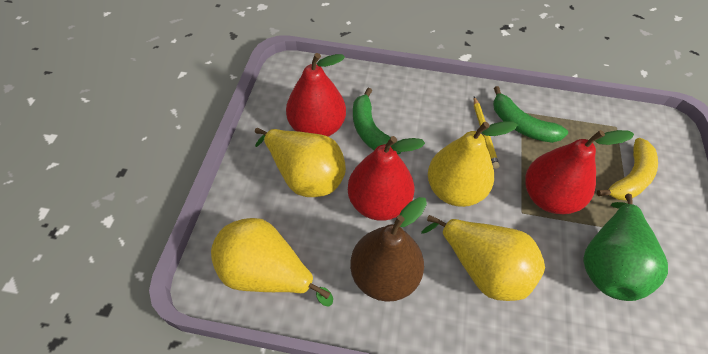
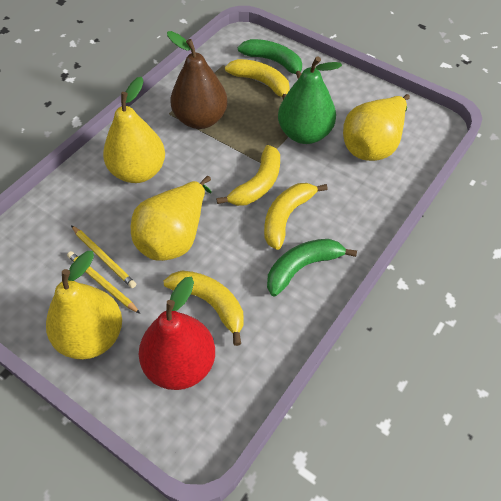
red pear: [286,53,346,137] [348,136,425,221] [525,130,634,214] = 3 -> [139,277,215,390] = 1
yellow banana: [597,138,658,200] = 1 -> [163,271,244,346] [216,145,280,206] [225,59,290,99] [264,183,328,250] = 4
yellow pencil: [474,97,499,169] = 1 -> [67,251,140,314] [71,225,136,288] = 2

